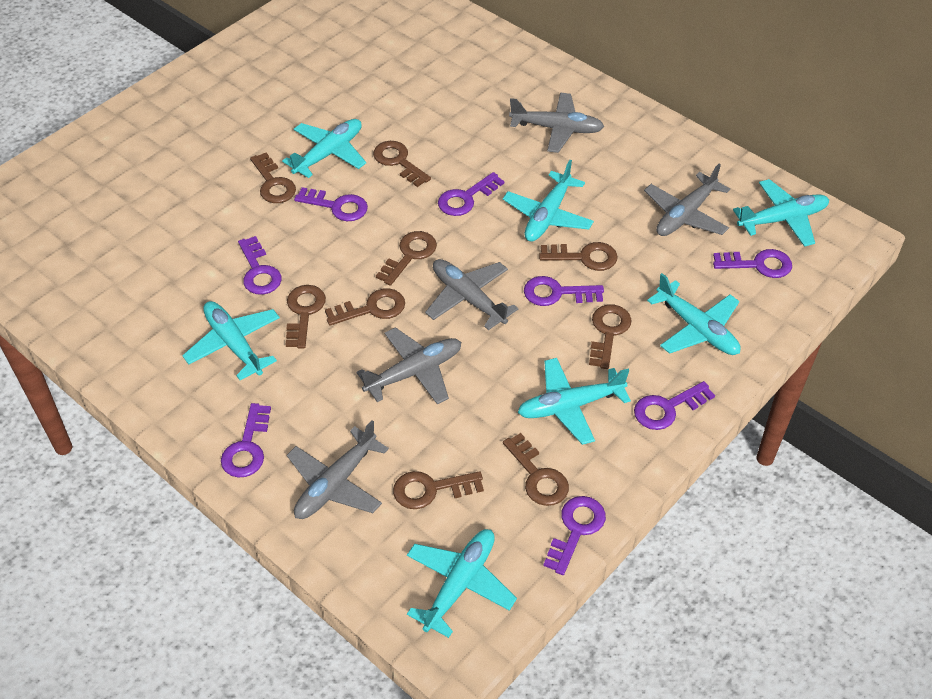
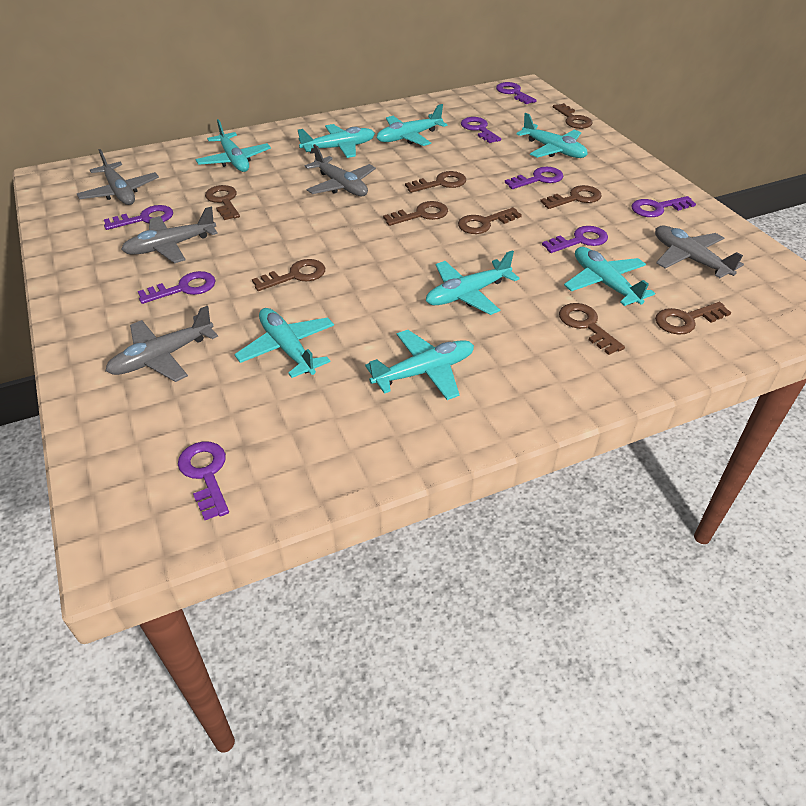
turquoise plane: [182,301,280,380] [282,119,366,178] [407,529,517,638] [503,160,594,242] [518,358,631,445] [647,273,741,355] [733,179,829,247] = 7 -> [196,119,271,172] [234,308,334,378] [298,124,375,158] [365,330,474,400] [377,104,447,146] [426,250,520,315] [516,113,588,158] [564,247,655,306] = 8

